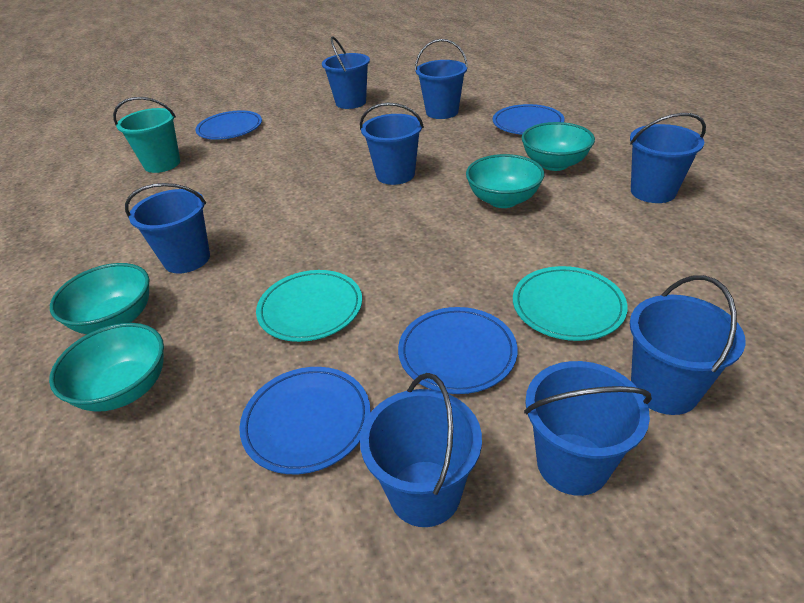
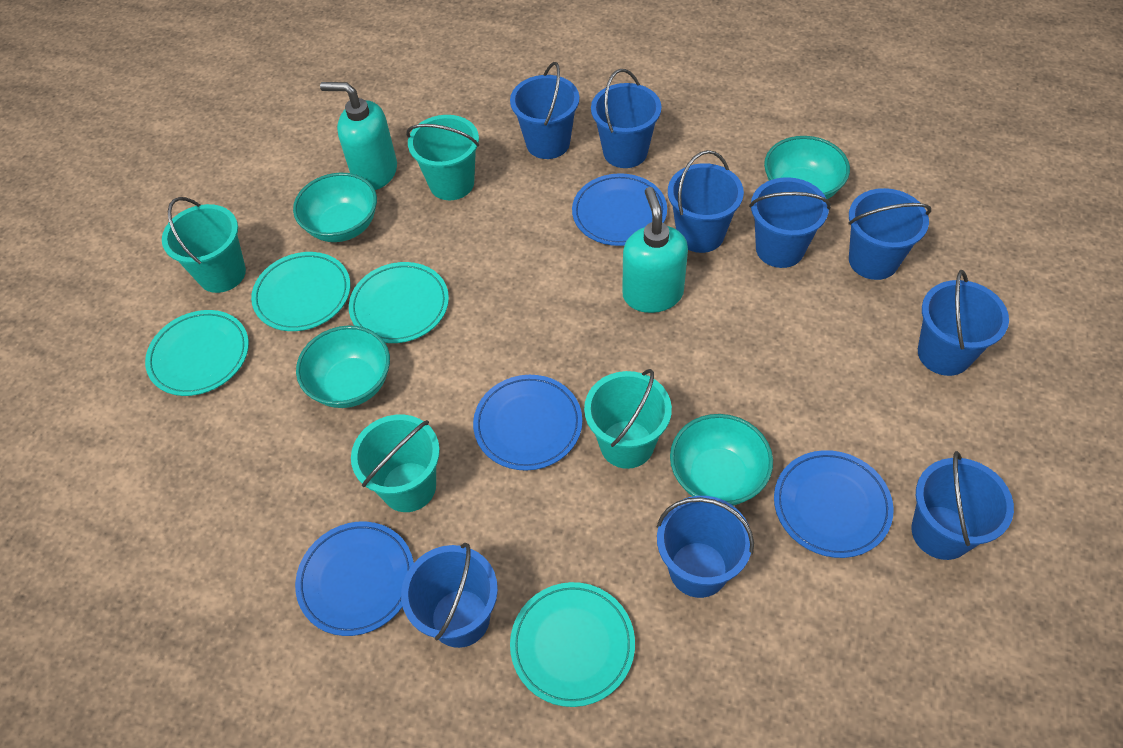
blue bucket: [125,183,210,274] [322,36,370,109] [360,103,424,185] [360,373,482,527] [415,39,468,119] [524,361,652,496] [630,113,706,203] [630,275,746,415] = 8 -> [401,543,498,648] [510,62,579,159] [591,69,661,168] [657,496,754,598] [668,150,744,253] [749,177,831,268] [848,188,931,280] [911,451,1014,560] [918,270,1009,376] = 9
turquoise bucket: [113,97,180,173] = 1 -> [162,197,246,293] [351,415,440,512] [406,115,479,200] [584,369,672,469] = 4
turquoise plate: [256,270,362,342] [513,266,628,341] = 2 -> [145,310,249,396] [251,252,350,331] [349,262,449,343] [510,582,635,707] = 4
turquoise soap dispenser: none = 0 -> [320,82,397,190] [622,187,688,313] = 2

